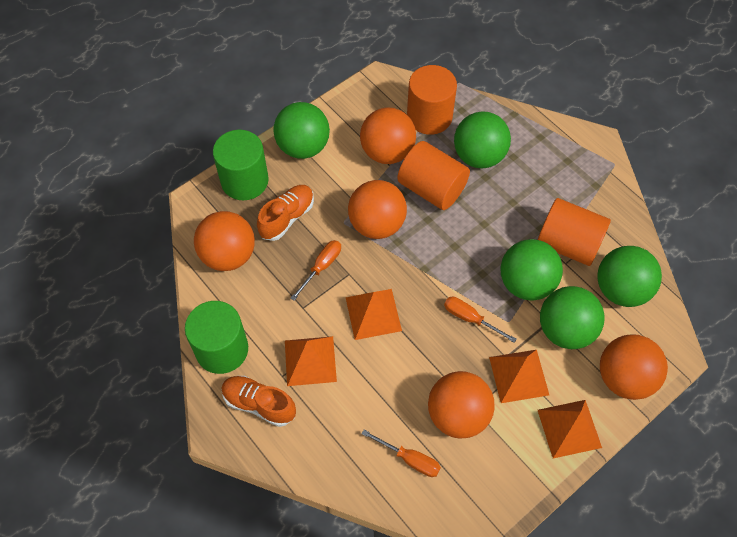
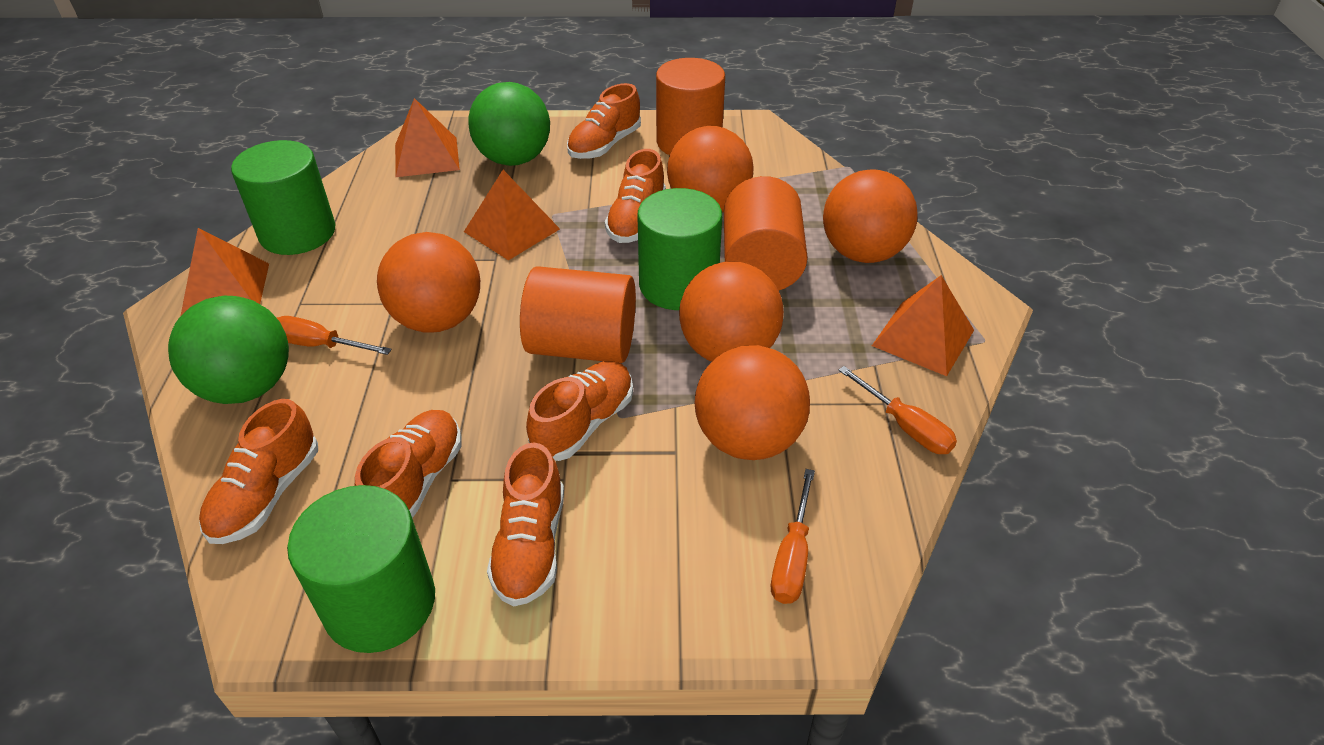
green ball: [273,102,330,159] [454,111,511,168] [500,239,563,301] [540,286,605,349] [597,246,662,307] = 5 -> [168,296,289,404] [468,82,550,166] = 2
green cylinder: [185,301,248,374] [213,130,269,200] = 2 -> [231,140,336,255] [287,485,435,653] [637,188,722,310] = 3
orange shoe: [221,376,296,427] [257,185,314,241] = 2 -> [199,399,318,544] [355,410,462,518] [487,443,564,606] [526,361,633,461] [567,83,641,159] [605,149,666,243] = 6

